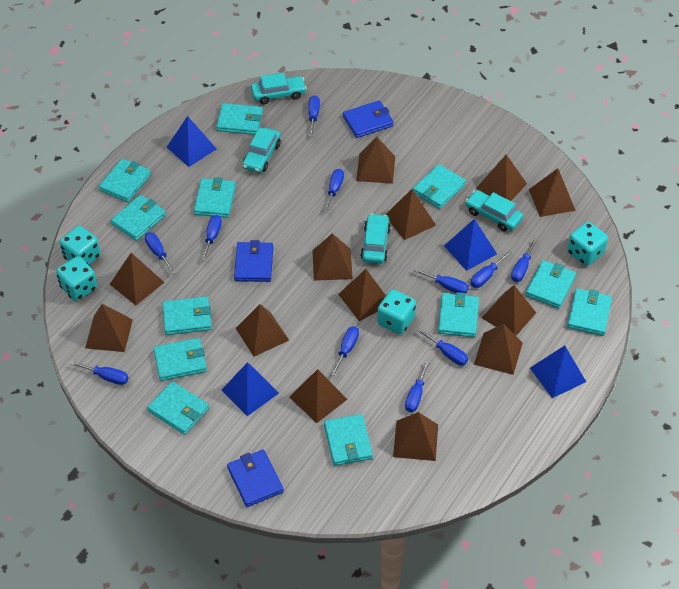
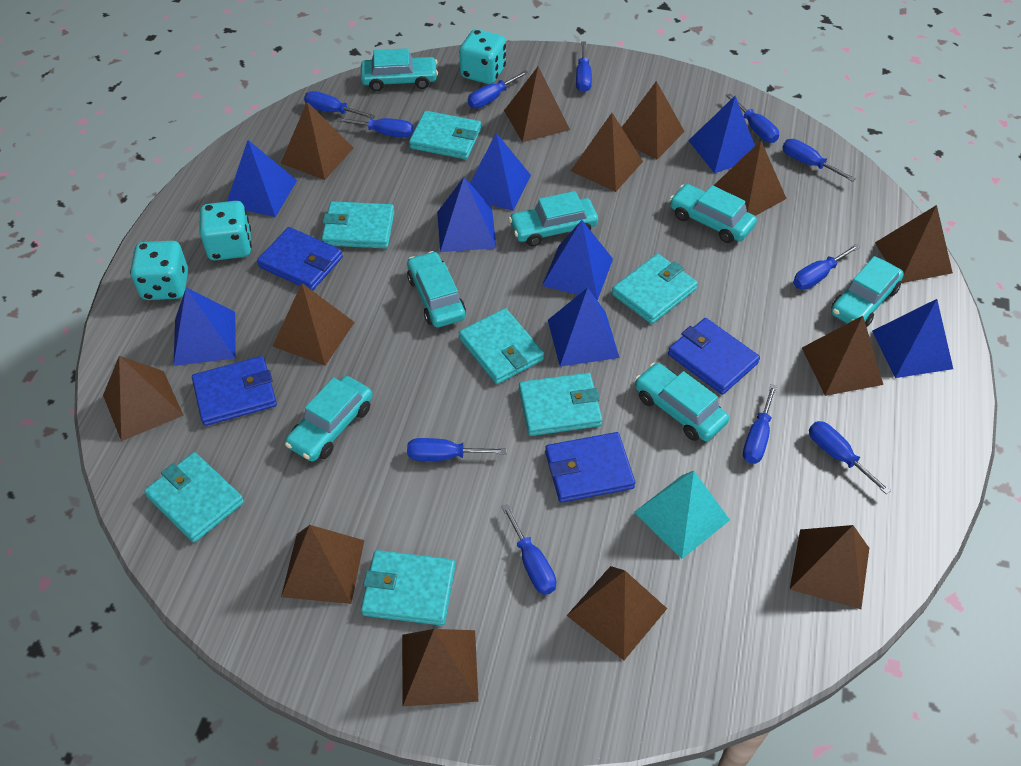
blue pyramid: [167,116,217,167] [222,362,279,416] [444,219,497,271] [530,345,586,398] = 4 -> [173,287,236,366] [227,140,297,217] [437,177,497,252] [470,133,531,211] [542,220,613,300] [548,288,620,367] [688,96,755,173] [872,299,953,378] = 8
blue wallet: [227,450,284,507] [234,240,273,282] [343,100,394,138] = 3 -> [192,356,277,426] [257,227,343,291] [545,432,635,503] [668,318,760,395] = 4
turquoise car: [242,127,281,173] [251,73,307,104] [361,214,391,264] [465,190,523,231] = 4 -> [285,376,373,461] [361,48,438,91] [407,251,466,327] [509,191,598,247] [635,363,729,441] [670,184,757,243] [831,256,904,327] = 7
turquoise dice: [56,256,97,301] [60,226,101,265] [377,290,416,335] [567,222,608,266] = 4 -> [130,241,188,300] [200,201,252,260] [459,29,506,84] = 3
turquoise pyramid: none = 0 -> [634,471,730,559] = 1
turquoise wallet: [99,159,151,202] [111,195,166,241] [147,381,209,435] [153,338,207,381] [162,296,212,335] [194,177,236,218] [216,103,263,135] [324,414,373,466] [413,164,466,209] [438,292,479,337] [525,260,576,309] [567,289,612,336] = 12 -> [144,452,244,543] [322,201,395,249] [361,550,455,626] [409,111,481,159] [459,308,544,384] [519,373,602,436] [612,254,698,324] = 7

